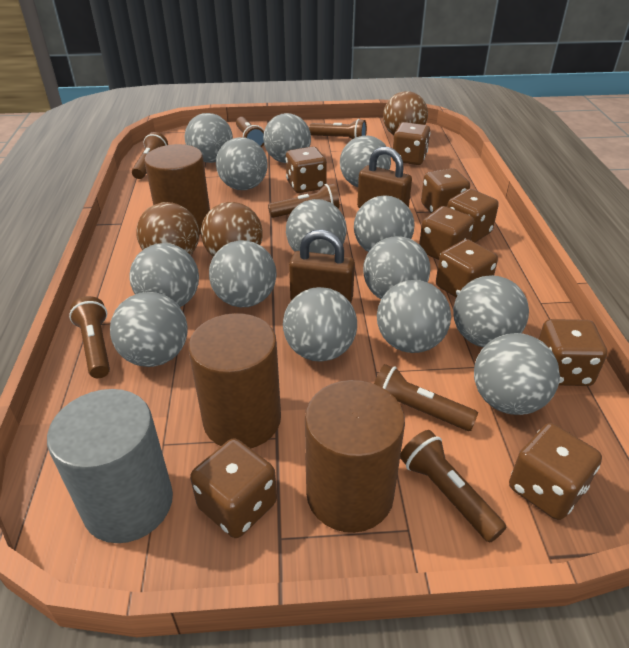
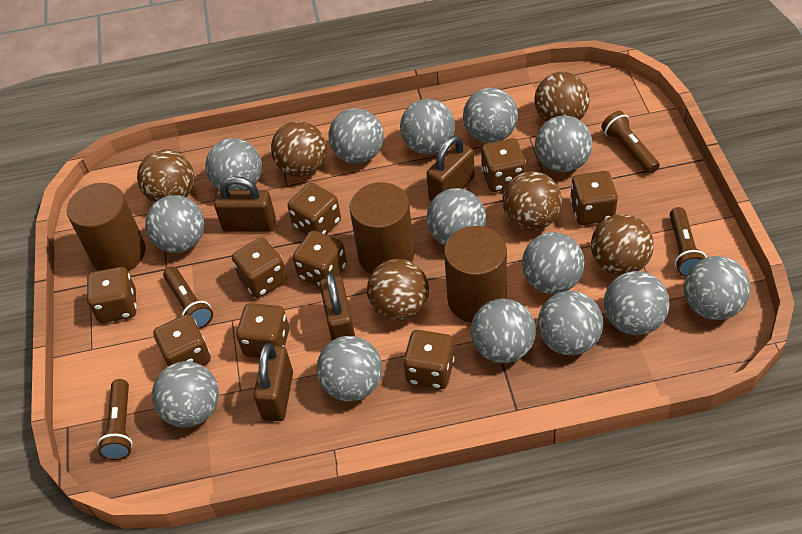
brown ball: [136,202,199,255] [201,202,263,257] [383,91,428,135] = 3 -> [137,149,194,203] [271,121,327,177] [367,259,429,321] [502,171,562,230] [534,72,590,122] [591,214,654,276] = 6
brown flashlight: [69,296,110,378] [132,132,168,179] [236,117,264,147] [268,183,339,218] [309,119,367,139] [374,364,478,431] [400,430,507,543] = 7 -> [97,379,133,460] [163,266,213,329] [602,111,660,174] [670,207,707,277] = 4
brown padlock: [289,230,355,303] [357,147,412,208] = 2 -> [214,176,276,232] [254,343,293,421] [320,272,355,341] [427,135,475,201] = 4
grey cylinder: [47,389,173,543] = 1 -> none = 0

